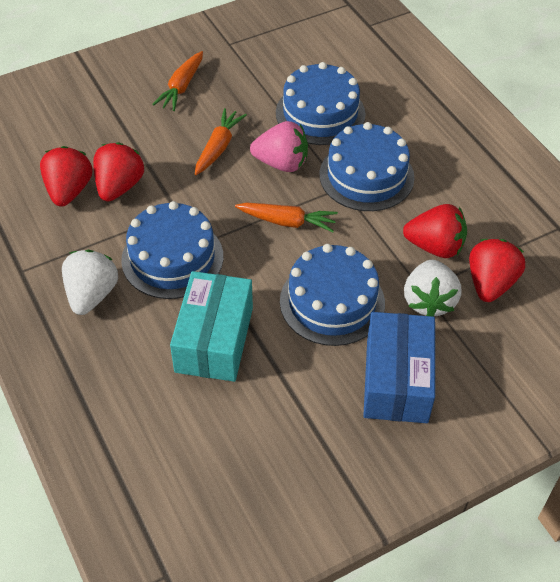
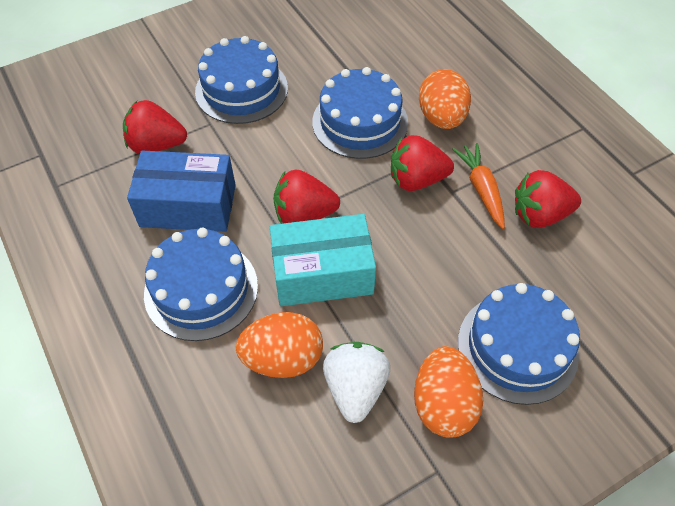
orange carrot: [152,51,203,111] [195,108,247,175] [235,203,338,232] = 3 -> [452,143,505,229] = 1
orange egg: none = 0 -> [236,312,323,378] [414,346,483,437] [419,69,471,129] = 3
pink strawberry: [250,121,308,172] = 1 -> none = 0
white strawberry: [62,250,118,315] [404,260,461,317] = 2 -> [323,342,390,423] = 1

